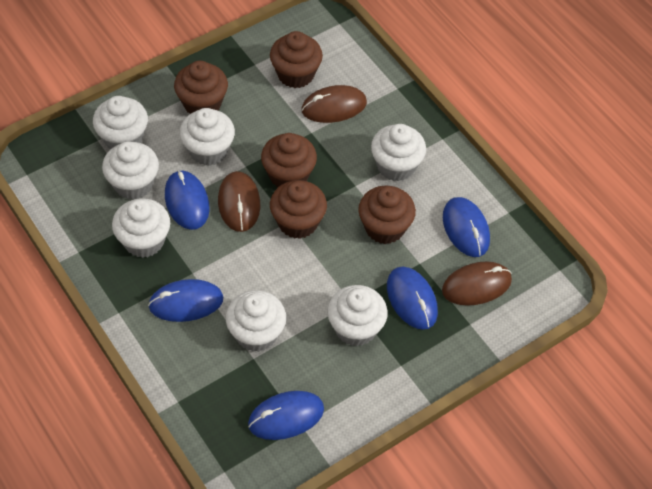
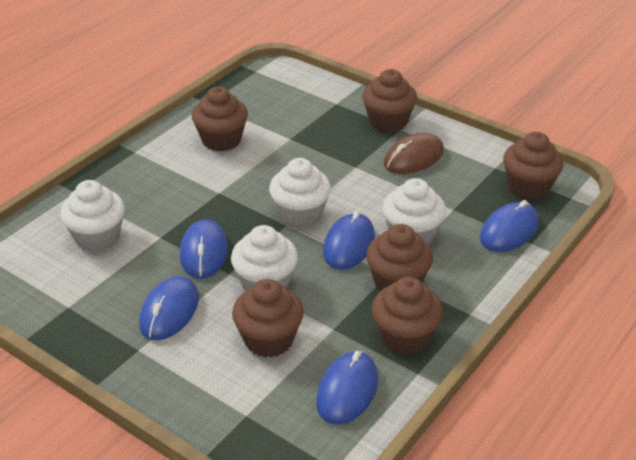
brown cupcake: [174,61,228,114] [261,133,317,187] [270,31,323,88] [270,180,327,239] [358,186,416,244] = 5 -> [192,86,248,152] [232,279,304,358] [362,69,417,133] [366,224,433,291] [372,277,443,355] [503,132,563,200] = 6
brown mouse: [218,171,260,232] [301,85,367,123] [442,261,512,306] = 3 -> [384,133,444,174] = 1
white cupcake: [93,96,148,149] [102,141,159,200] [112,198,170,258] [179,108,235,166] [226,290,286,352] [327,285,388,346] [371,124,426,181] = 7 -> [60,180,125,252] [231,225,298,291] [269,158,331,228] [383,178,446,244] = 4

